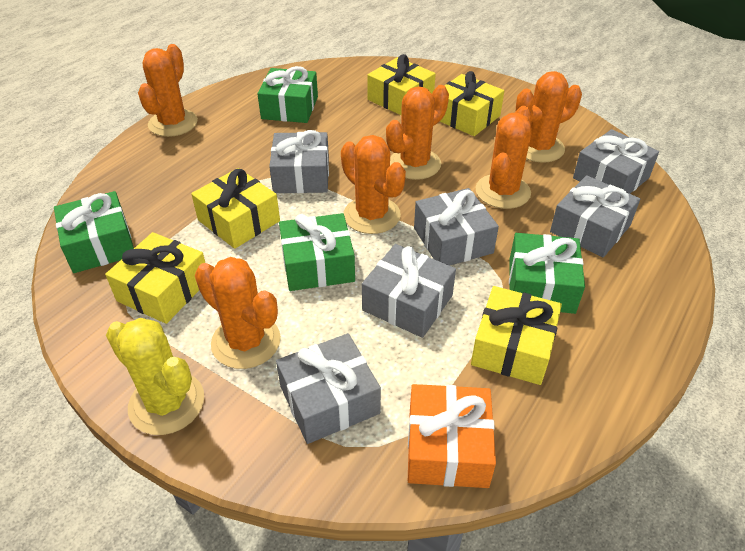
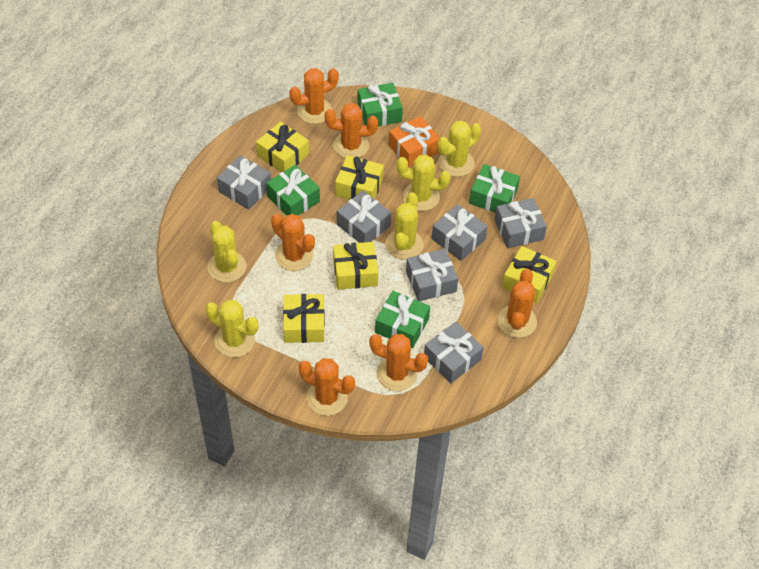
yellow cactus: [106,318,204,435] = 1 -> [205,300,259,357] [208,221,246,283] [386,192,424,260] [396,155,451,211] [438,120,481,177] = 5

